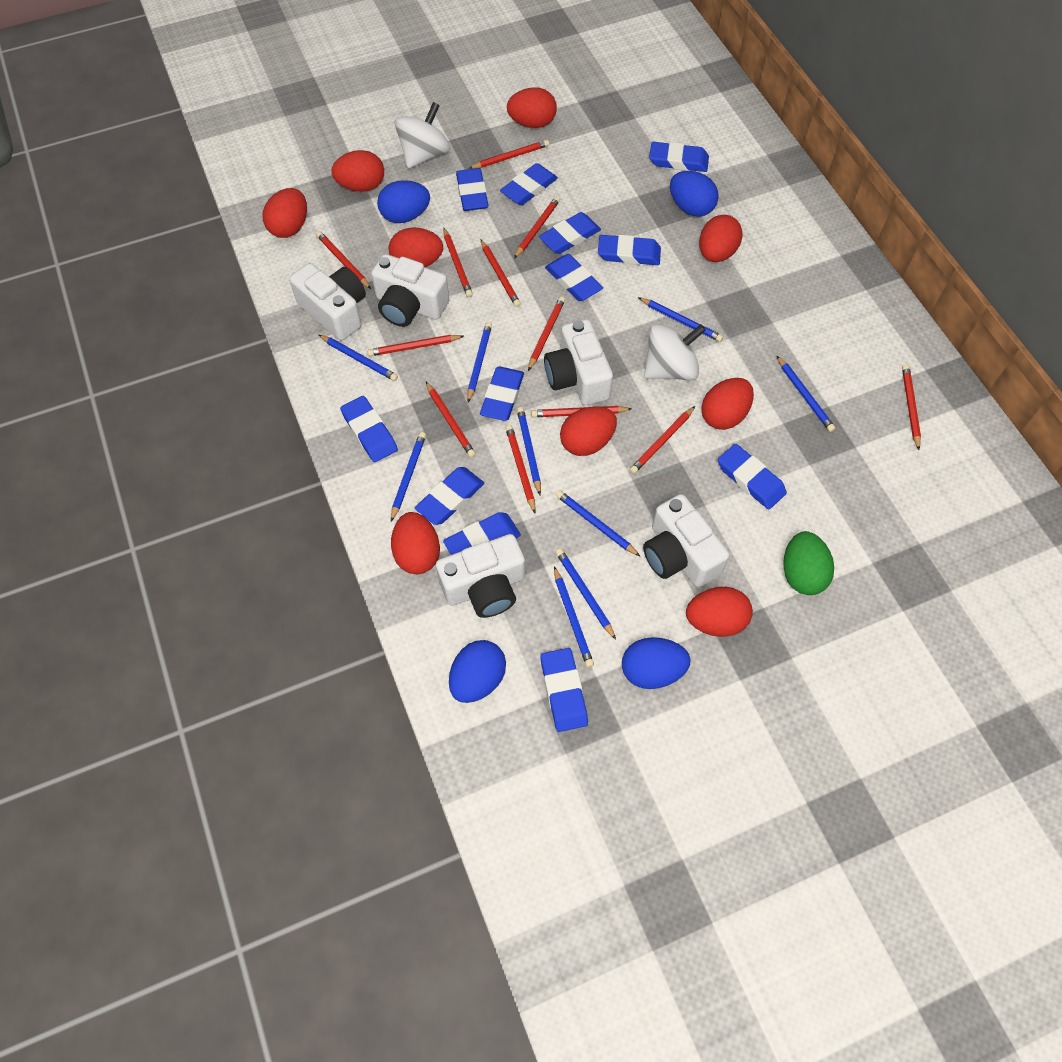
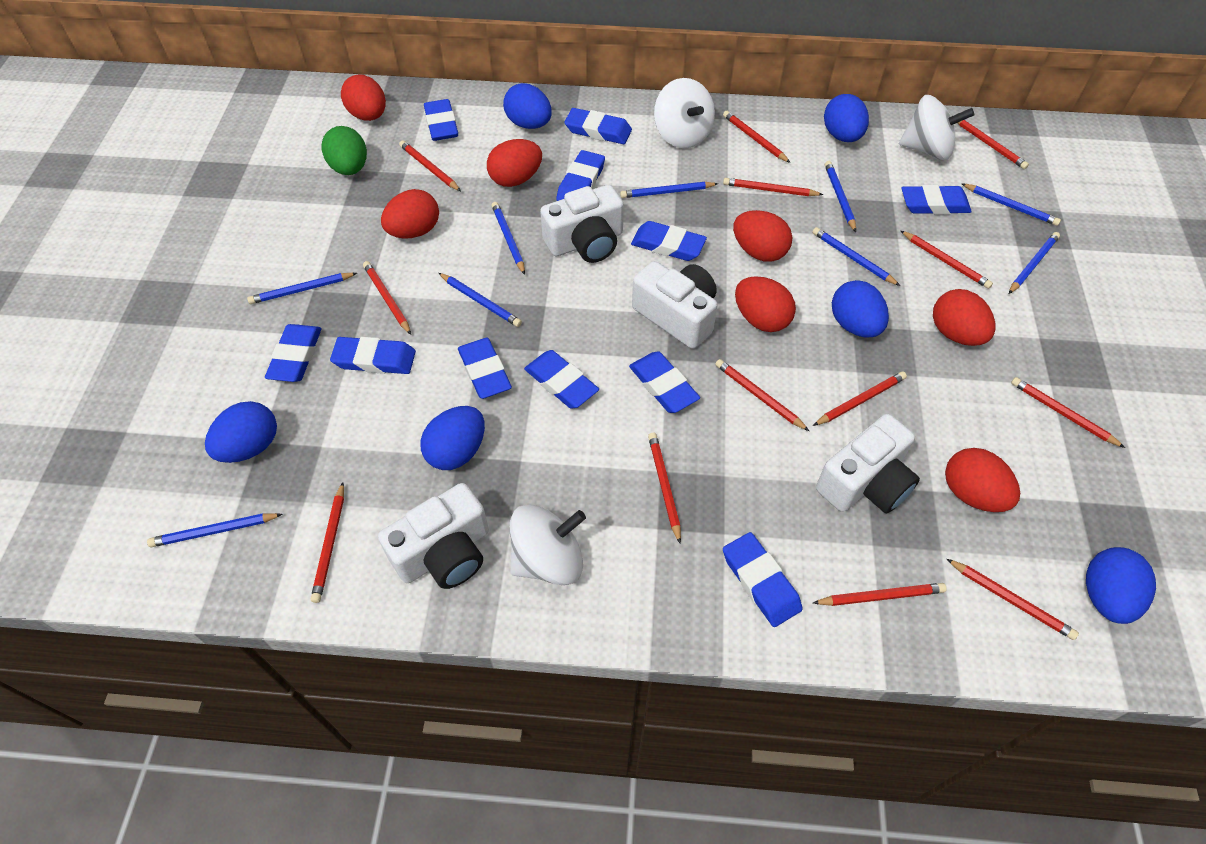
blue egg: [377,180,430,223] [449,640,506,703] [622,637,690,689] [670,171,719,217] = 4 -> [205,401,277,463] [420,406,485,470] [503,83,552,129] [824,94,869,142] [832,280,889,337] [1086,547,1156,624] = 6
blue eraser: [340,396,398,462] [415,467,484,525] [443,512,521,555] [456,168,488,211] [480,367,524,421] [500,163,558,205] [539,212,601,254] [540,648,588,732] [545,254,603,301] [598,235,661,265] [649,142,709,172] [718,444,787,510] = 12 -> [265,324,322,382] [330,337,416,374] [424,99,458,141] [458,338,512,399] [524,350,599,409] [556,150,605,201] [564,108,632,144] [629,351,700,413] [631,221,707,261] [723,532,803,627] [901,185,972,214] = 11
red egg: [263,188,307,238] [331,150,384,192] [388,227,443,268] [391,512,440,574] [507,87,557,128] [560,406,617,456] [686,587,753,637] [699,215,743,262] [701,378,754,430] = 9 -> [341,74,386,121] [381,189,439,239] [487,139,542,187] [733,210,792,262] [735,276,796,332] [933,289,995,346] [945,448,1020,512] = 7
red pencil: [316,231,371,289] [367,335,464,356] [426,382,476,458] [443,228,473,297] [469,140,549,169] [480,239,521,307] [505,425,536,513] [514,196,560,259] [528,296,565,371] [531,406,631,417] [630,406,695,474] [902,364,921,450] = 12 -> [311,482,344,603] [363,261,411,335] [399,140,461,191] [648,433,681,543] [715,359,809,431] [723,111,791,163] [723,178,824,196] [813,371,907,426] [813,583,947,606] [901,231,993,289] [947,559,1079,640] [958,120,1029,169] [1011,377,1125,448] = 13
white camera: [289,263,366,341] [371,254,449,327] [436,534,525,618] [544,319,613,405] [643,494,729,587] = 5 -> [378,483,489,589] [540,185,624,263] [632,261,718,349] [816,414,920,513] = 4
white spinning top: [395,102,450,168] [644,324,706,380] = 2 -> [510,505,586,585] [654,78,715,148] [899,95,974,160] = 3

